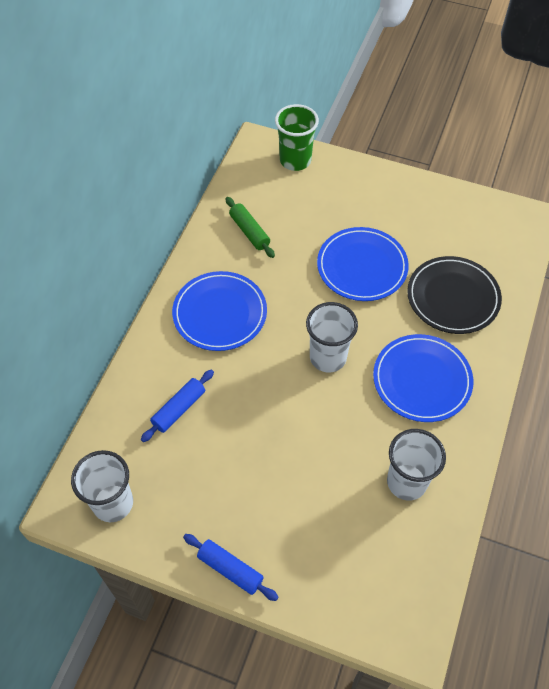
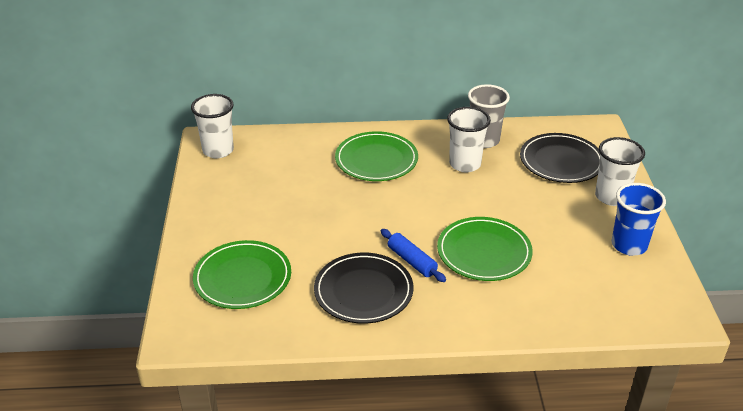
black plate: [407,256,502,334] = 1 -> [314,253,414,324] [520,133,600,183] = 2
blue cup: none = 0 -> [612,183,666,256] = 1
blue plate: [172,271,267,351] [317,227,409,301] [373,334,473,422] = 3 -> none = 0
blue rolling pin: [141,370,214,442] [183,534,278,601] = 2 -> [381,229,446,282] = 1
green cup: [275,104,319,171] = 1 -> none = 0
green plate: none = 0 -> [193,240,291,309] [335,131,418,181] [437,217,533,281] = 3
green rolling pin: [225,197,275,258] = 1 -> none = 0
grey cup: none = 0 -> [468,84,510,148] = 1

